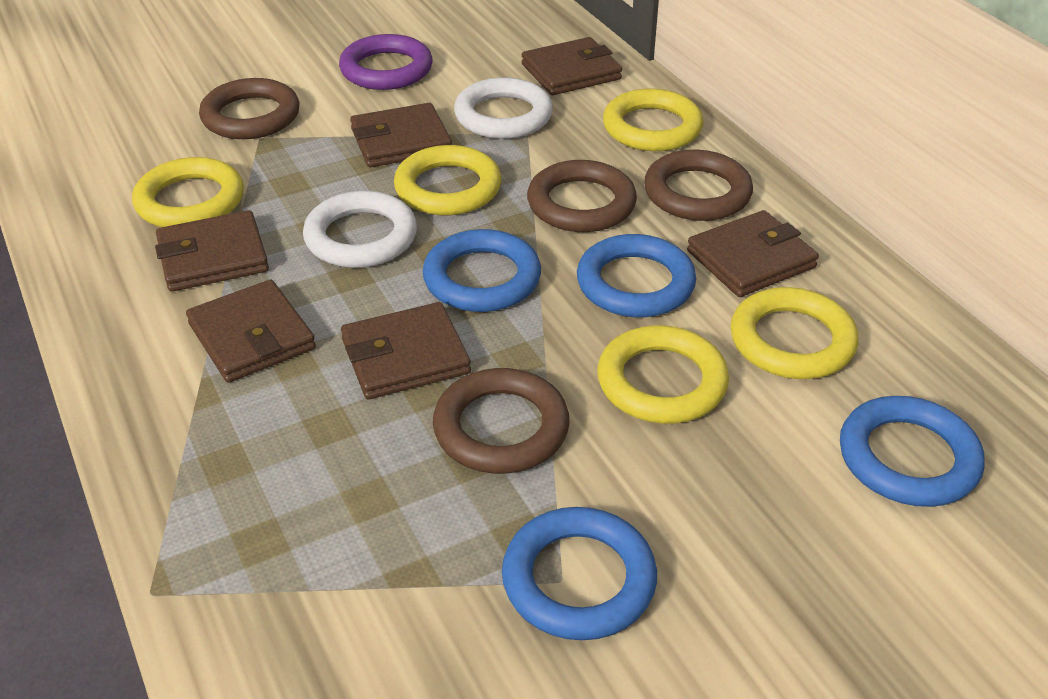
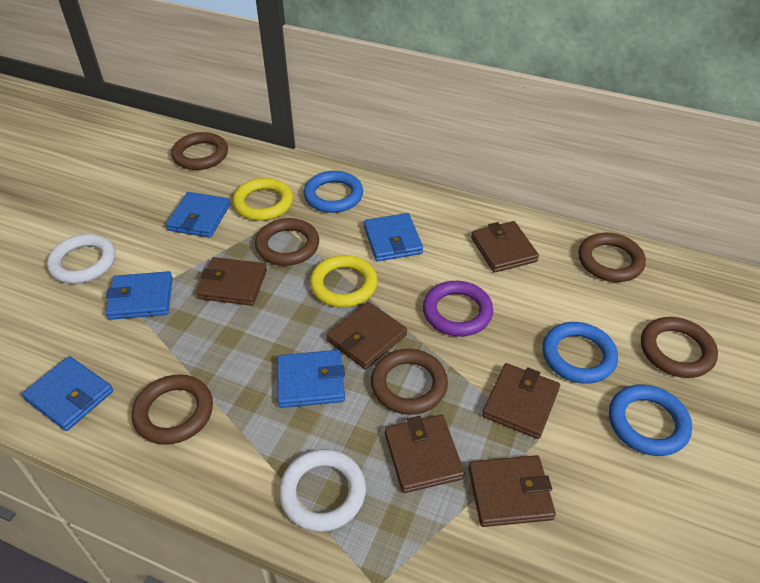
blue ring: [423,229,541,312] [502,507,657,640] [577,234,696,317] [840,396,985,507] = 4 -> [304,171,363,213] [542,322,618,384] [609,384,692,456] = 3
blue wallet: none = 0 -> [22,356,113,431] [106,271,173,320] [166,192,230,238] [277,350,345,408] [364,213,423,262] = 5
brown ring: [199,78,299,139] [433,368,570,474] [527,160,637,232] [644,150,753,221] = 4 -> [132,374,213,445] [171,132,228,170] [255,218,319,266] [371,349,448,415] [578,233,646,282] [641,317,718,378] = 6
yellow ring: [132,157,244,227] [394,145,501,215] [597,325,729,424] [603,89,704,151] [730,287,858,379] = 5 -> [232,178,293,221] [310,255,378,307] = 2

